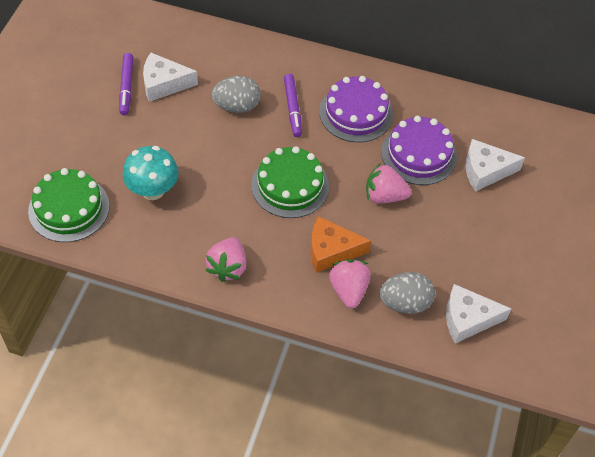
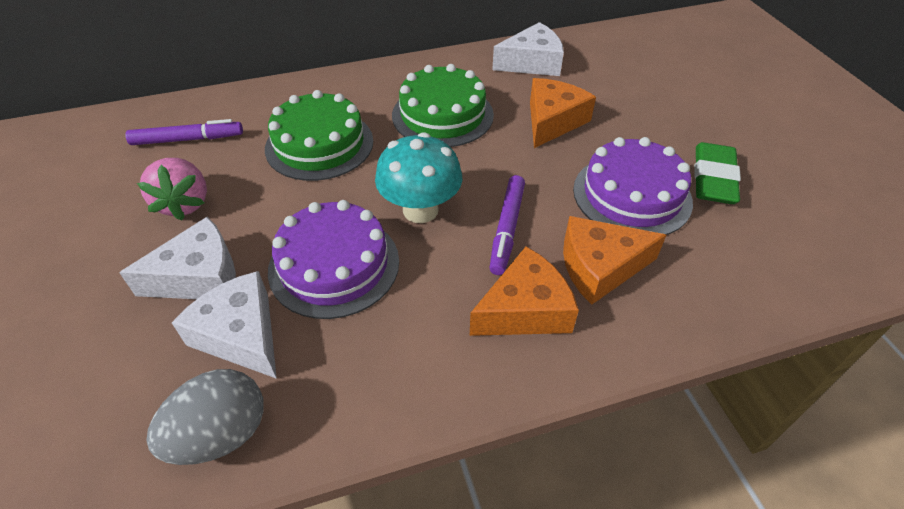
green eraser: none = 0 -> [694,142,741,204] = 1
grey egg: [211,76,261,113] [379,272,435,314] = 2 -> [146,369,264,465] = 1
orange cheese: [311,216,371,273] = 1 -> [470,247,579,336] [530,78,596,148] [563,216,666,305] = 3
pink strawberry: [205,237,246,282] [329,259,371,308] [366,163,411,203] = 3 -> [137,158,207,221] = 1

